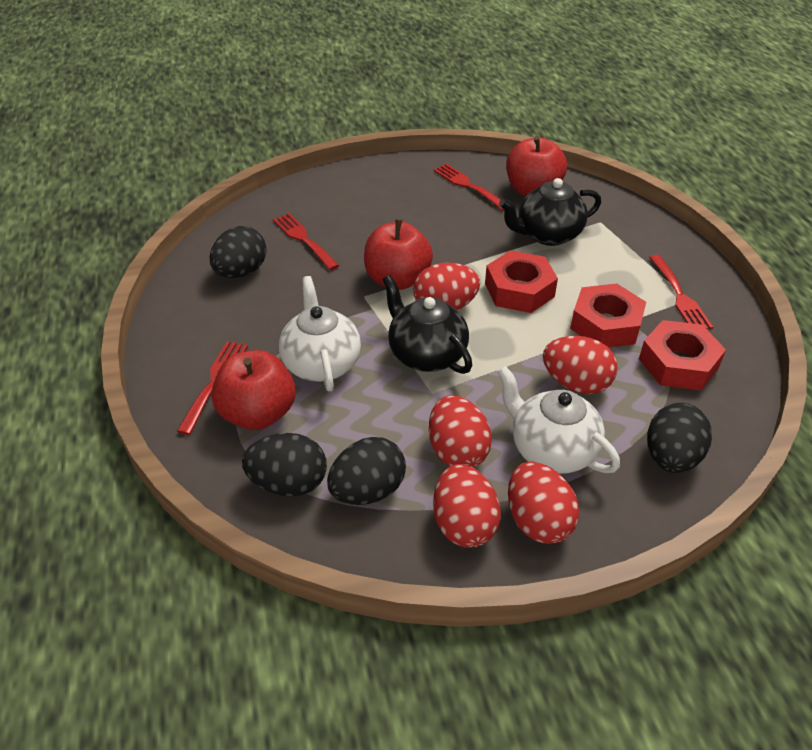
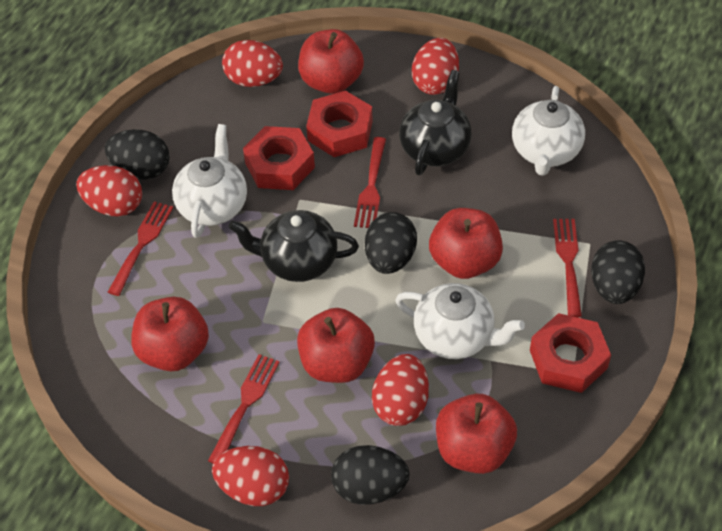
red apple: [211,350,296,430] [364,219,433,290] [506,136,567,196] = 3 -> [131,297,209,371] [297,308,375,383] [298,29,364,94] [429,208,503,279] [436,393,517,474] = 5
white teapot: [279,276,361,392] [497,366,620,474] = 2 -> [172,124,247,238] [395,283,525,359] [512,86,585,176] = 3

